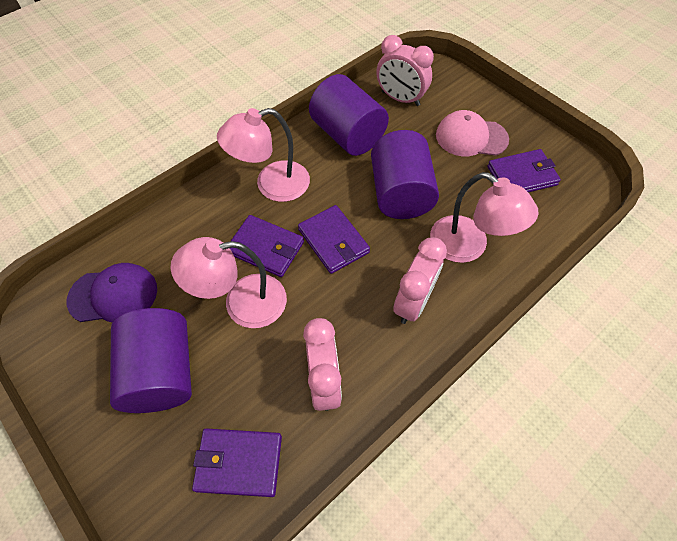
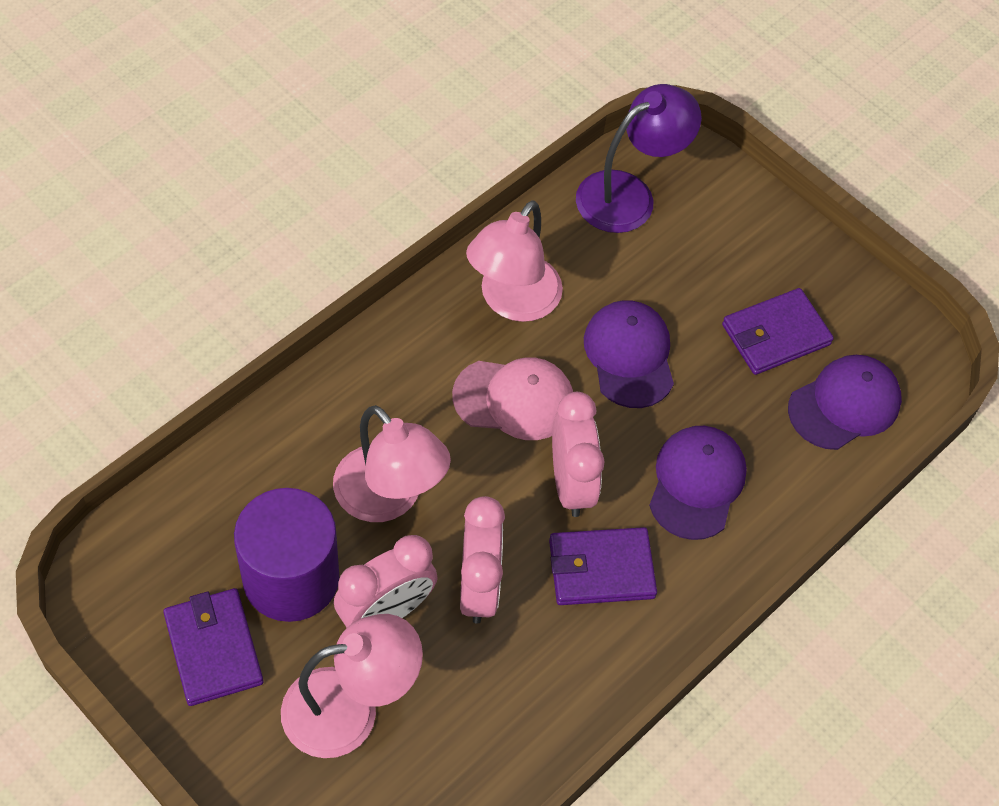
purple cap: [67,263,157,323] = 1 -> [584,300,674,408] [649,426,747,540] [788,355,902,450] = 3
purple cylinder: [110,308,192,413] [309,74,389,156] [371,130,439,219] = 3 -> [234,488,339,622] = 1
purple lamp: none = 0 -> [576,84,702,233] = 1
purple wallet: [192,428,282,497] [230,215,304,277] [298,205,370,274] [487,149,561,192] = 4 -> [163,588,264,706] [549,527,657,605] [722,288,834,375] = 3

